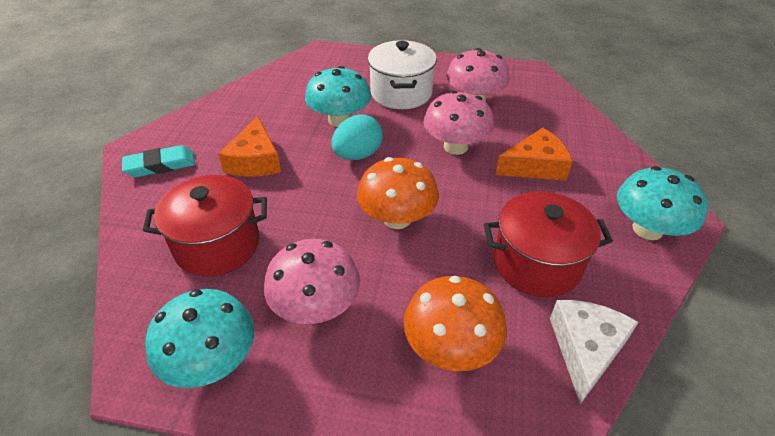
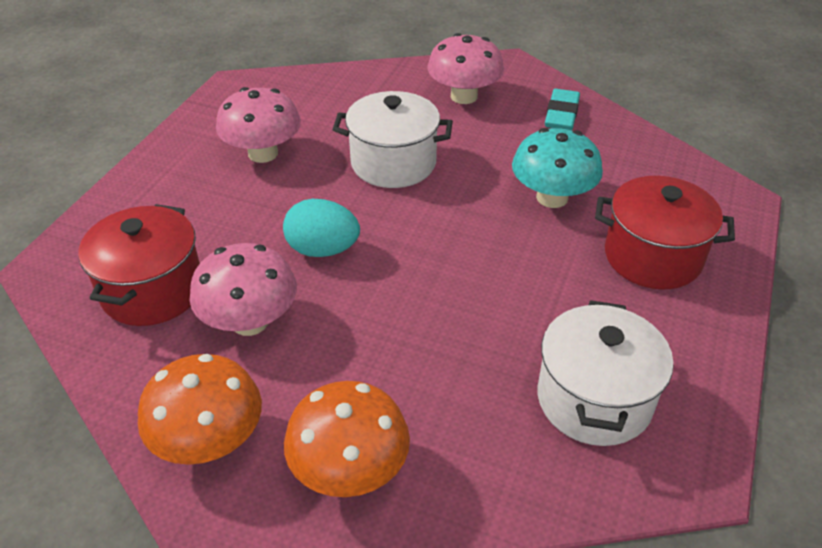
orange cheese: [218,116,281,177] [495,128,573,181] = 2 -> none = 0
turquoise mushroom: [145,289,254,388] [305,66,371,127] [617,166,708,240] = 3 -> [512,128,603,208] = 1
white cheese: [550,300,638,404] = 1 -> none = 0
white pot: [368,40,437,109] = 1 -> [332,91,453,188] [538,300,674,446] = 2

